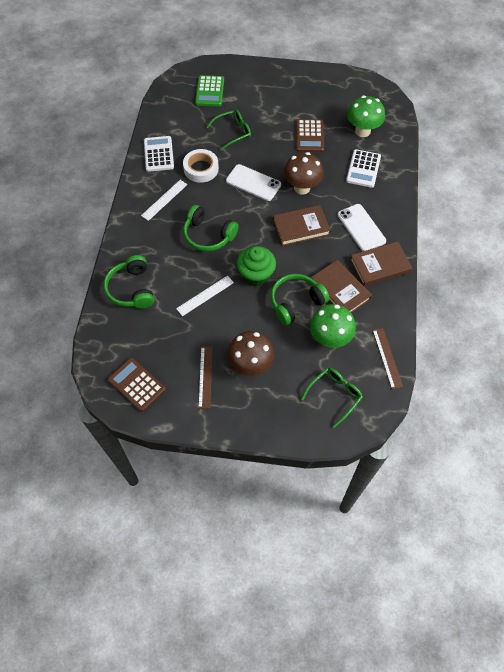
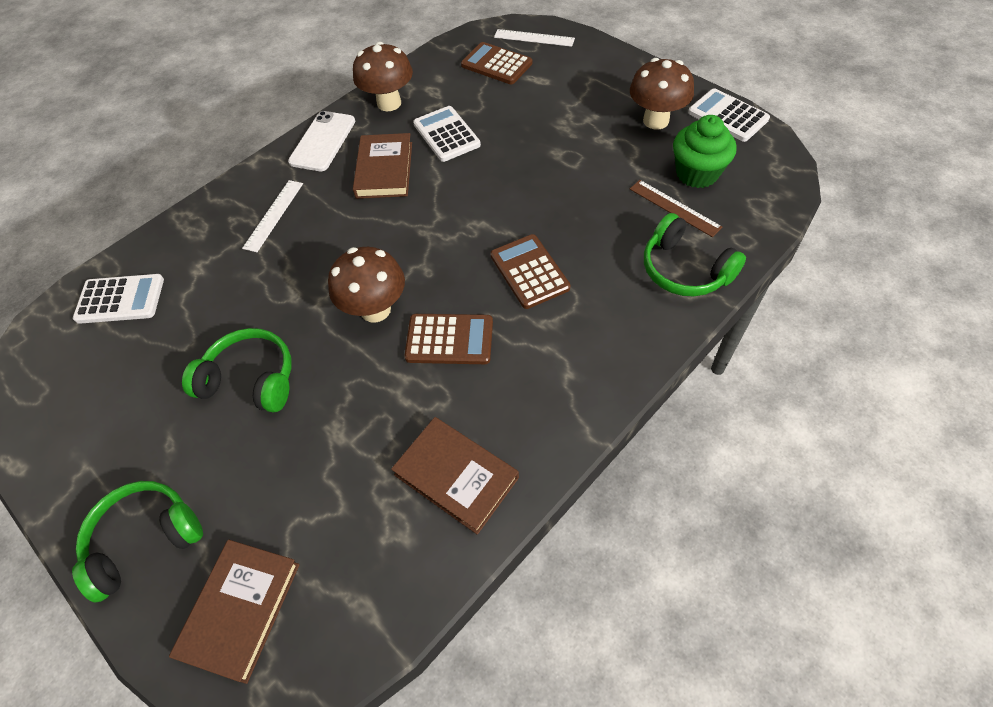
brown calculator: [108,358,166,412] [296,119,324,152] = 2 -> [404,314,493,364] [461,42,532,84] [490,234,570,309] = 3
brown mushroom: [228,331,274,376] [284,152,324,194] = 2 -> [328,247,405,322] [353,42,413,111] [630,58,694,129] = 3
brown ruler: [198,346,213,409] [373,328,403,389] = 2 -> [630,180,722,237] = 1
green calculator: [195,75,224,106] = 1 -> none = 0
green glasses: [207,109,251,151] [301,368,363,428] = 2 -> none = 0
green mushroom: [310,304,356,348] [347,96,385,137] = 2 -> none = 0
white calculator: [144,136,174,172] [346,149,381,188] = 2 -> [73,274,164,324] [413,106,481,162] [688,88,770,142] = 3
white phone: [226,164,281,201] [337,204,386,251] = 2 -> [288,111,355,171] = 1
white tape: [183,149,219,183] = 1 -> none = 0

